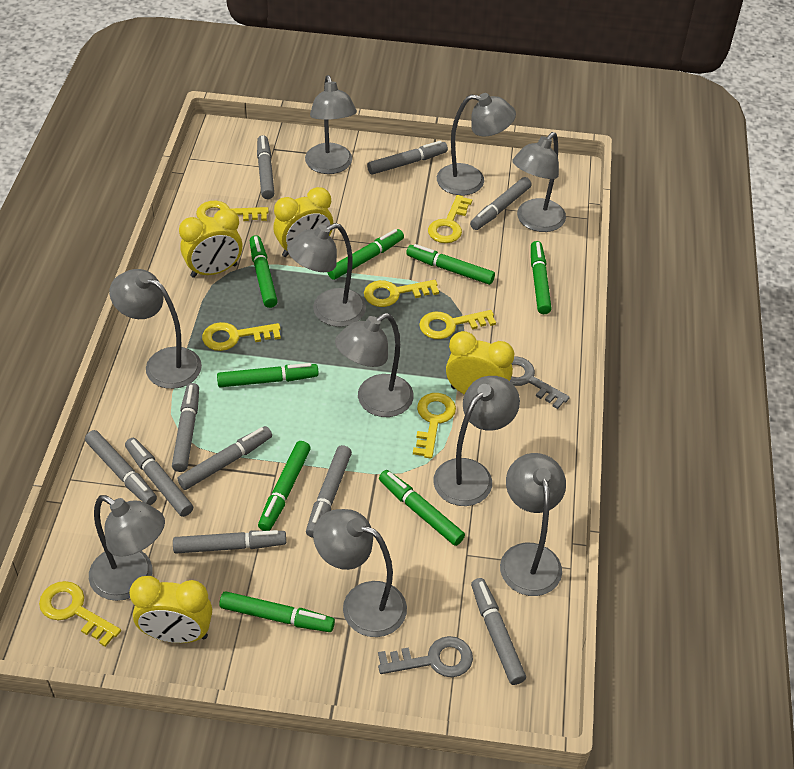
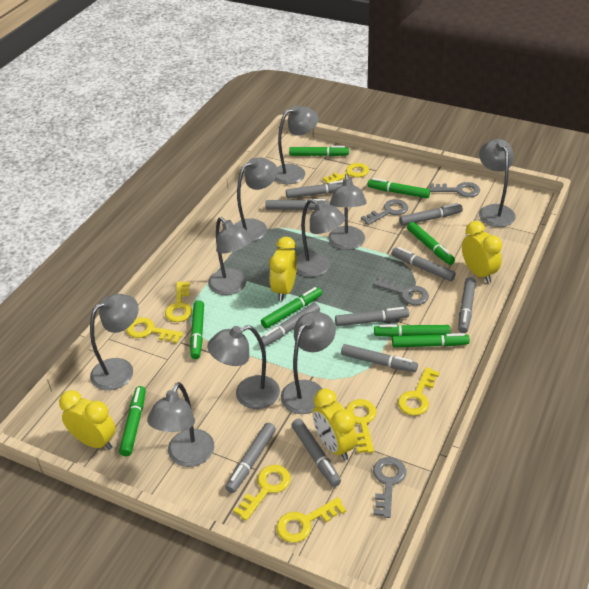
grey key: [378,636,473,677] [510,356,570,409] = 2 -> [361,199,408,225] [373,276,429,305] [373,457,406,518] [429,182,480,197] = 4

